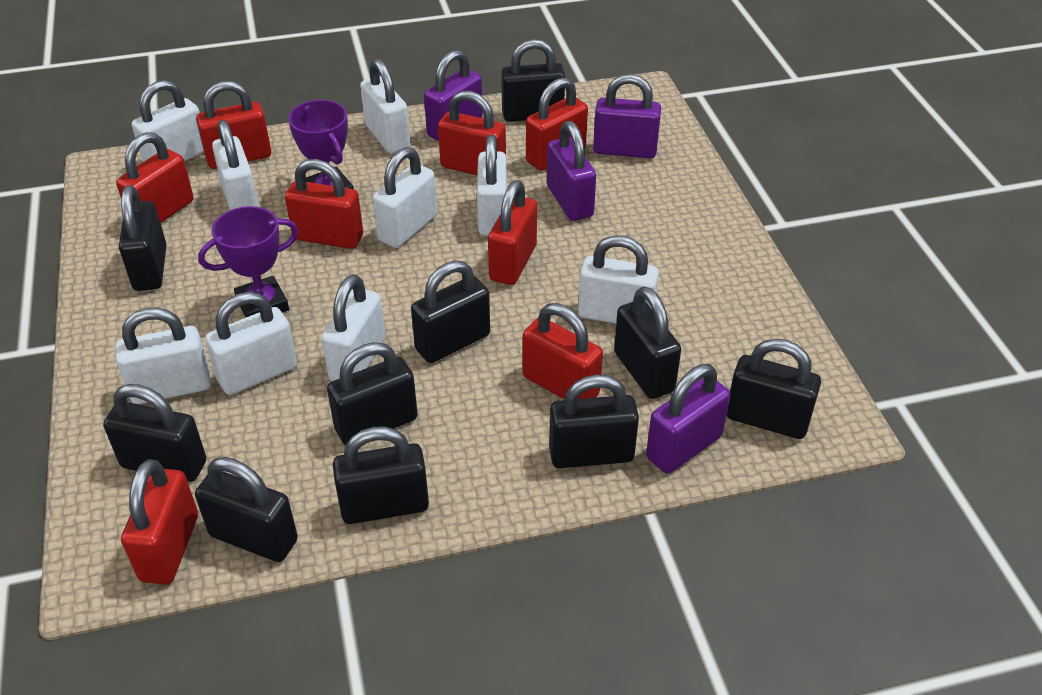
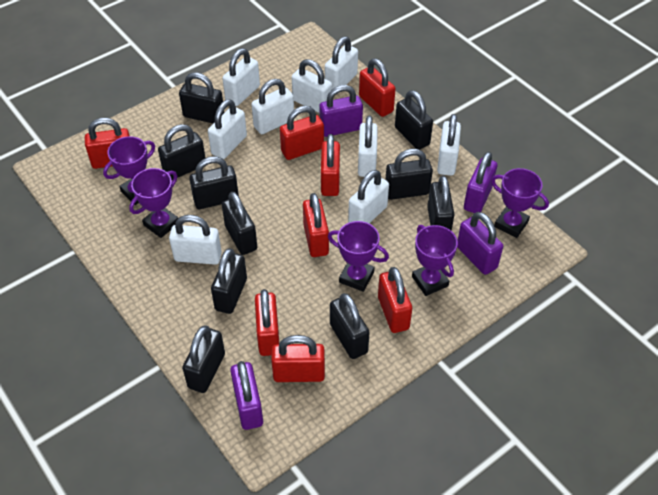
purple trophy: [198,206,298,317] [288,100,354,189] = 2 -> [103,136,155,205] [129,168,178,238] [328,221,389,292] [412,225,458,296] [491,168,549,238] = 5

